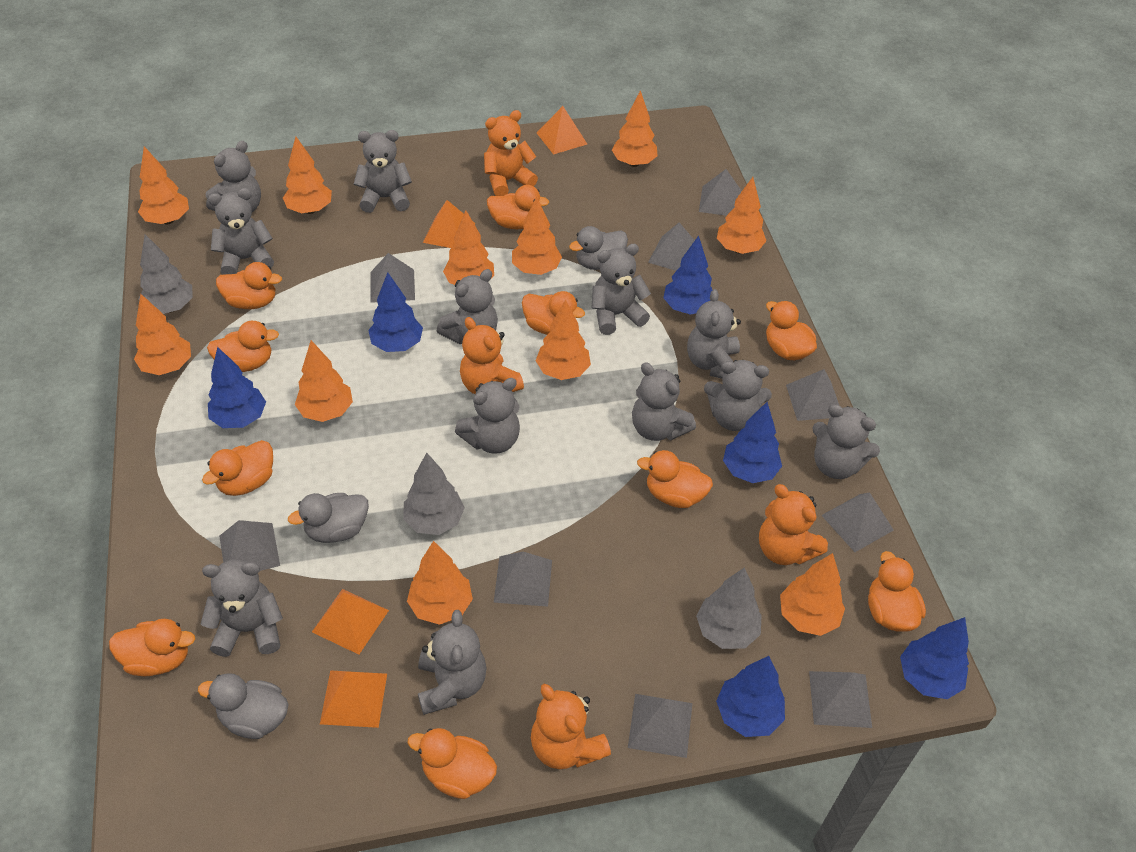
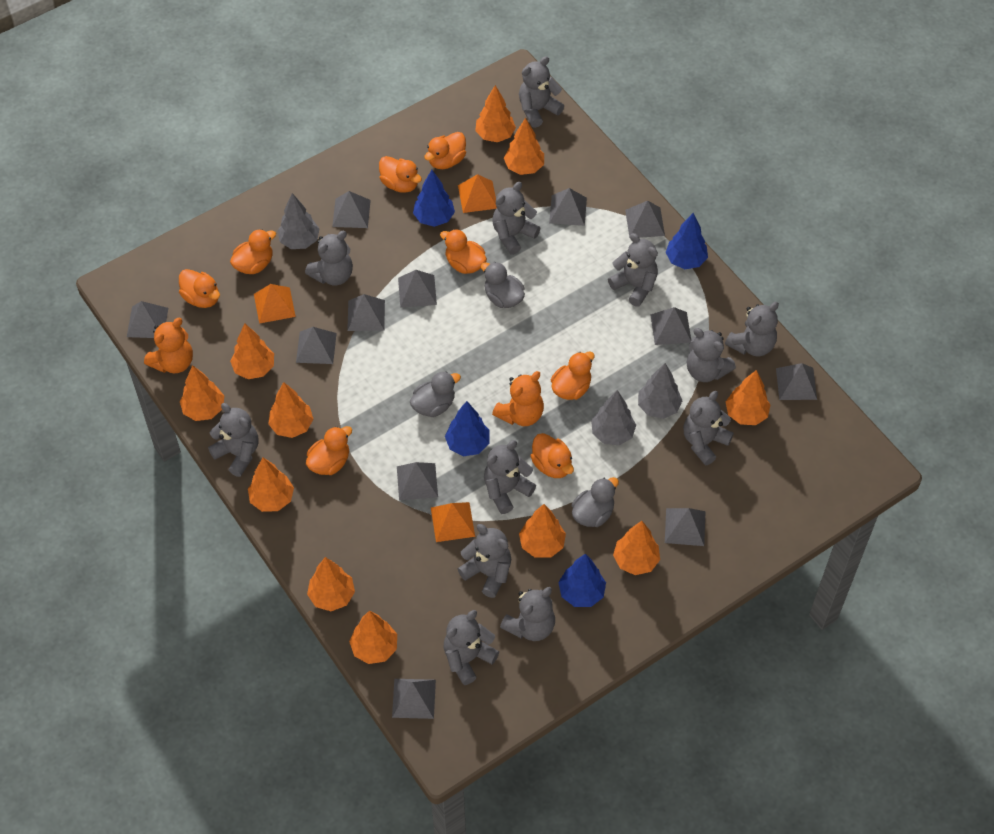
blue tree: [208,347,266,428] [368,272,423,352] [663,236,712,315] [716,656,785,737] [723,402,782,483] [900,617,969,699] = 6 -> [413,170,455,227] [445,401,490,456] [558,554,606,607] [665,213,708,269] = 4
grey pyramid: [219,520,280,571] [371,253,415,303] [494,552,552,607] [628,694,693,758] [648,222,695,271] [699,169,742,216] [786,369,839,421] [809,671,872,728] [821,492,894,552] = 9 -> [127,301,168,338] [296,327,337,364] [332,191,371,228] [347,294,385,331] [392,679,436,719] [397,462,438,500] [398,270,437,308] [549,188,587,226] [625,201,665,238] [650,307,691,345] [665,508,706,546] [776,363,817,400] = 12
orange duck: [109,619,195,676] [202,440,273,496] [207,321,279,372] [216,262,282,309] [408,728,497,799] [487,185,549,229] [522,291,585,335] [637,450,713,508] [766,301,817,360] [868,551,926,632] = 10 -> [179,269,220,308] [230,229,276,274] [306,426,352,475] [379,156,422,193] [424,132,466,169] [440,229,487,274] [531,433,574,478] [551,352,594,400] = 8
orange pyramid: [312,589,389,655] [320,670,387,728] [423,200,476,248] [537,106,587,155] = 4 -> [254,284,296,324] [431,502,475,542] [458,174,497,213] = 3
orange teddy bear: [460,317,524,394] [484,110,538,196] [531,684,611,769] [759,484,828,565] = 4 -> [144,318,193,373] [492,371,544,426] = 2

